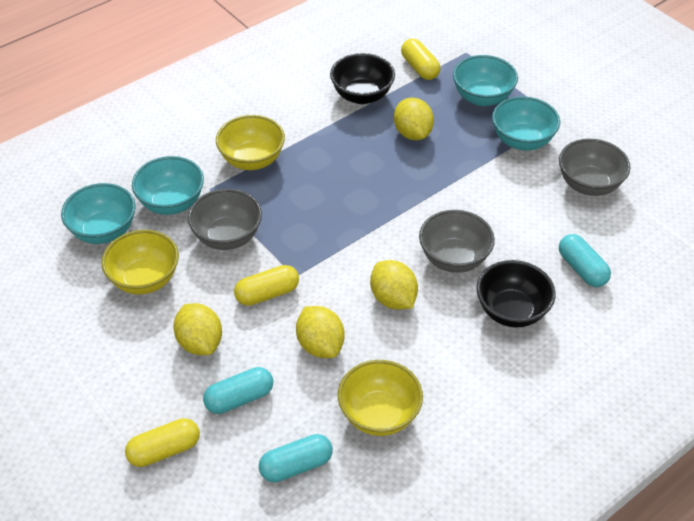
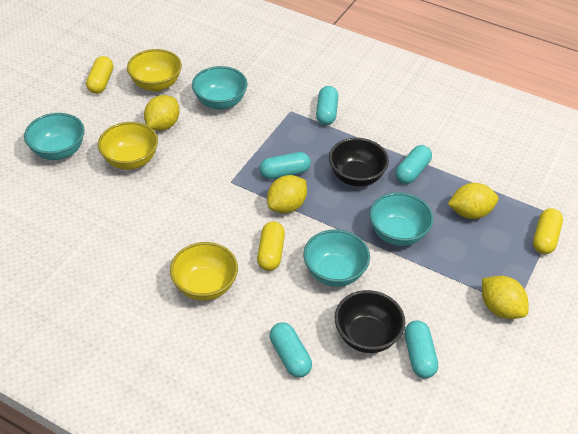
grey bowl: [188,189,262,250] [419,210,495,273] [559,139,630,196] = 3 -> none = 0
turquoise capsule: [203,367,273,414] [259,434,333,482] [559,234,611,287] = 3 -> [259,152,311,179] [270,322,312,378] [316,86,338,125] [396,145,432,184] [404,321,438,378] = 5

